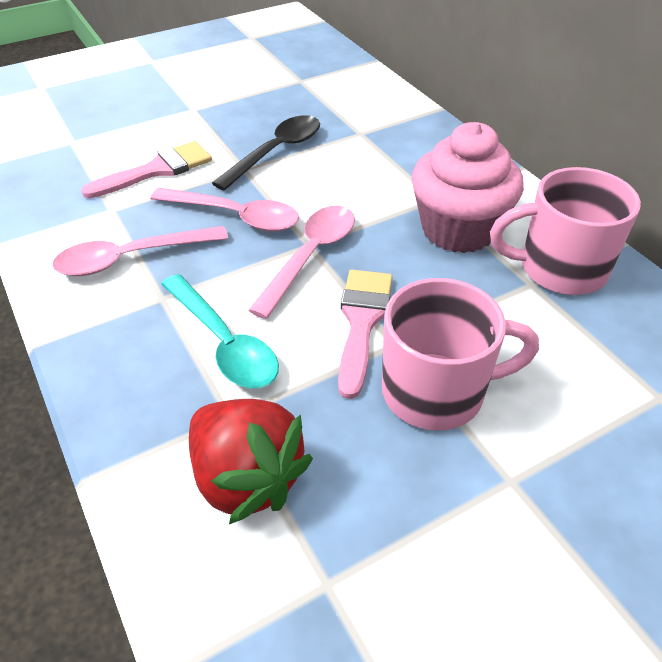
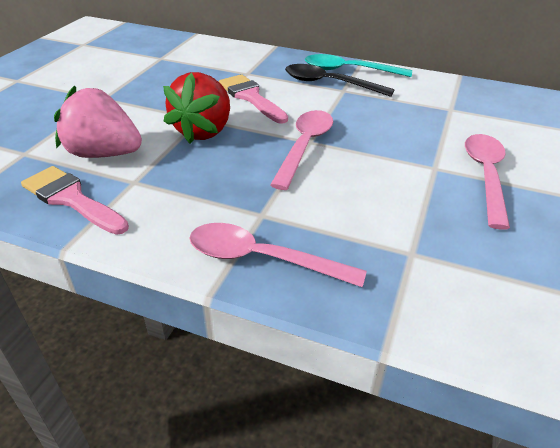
pink cupcake: [411,122,524,253] = 1 -> none = 0
pink mug: [382,278,539,430] [490,167,641,295] = 2 -> none = 0
pink strawberry: none = 0 -> [54,85,142,158] = 1

